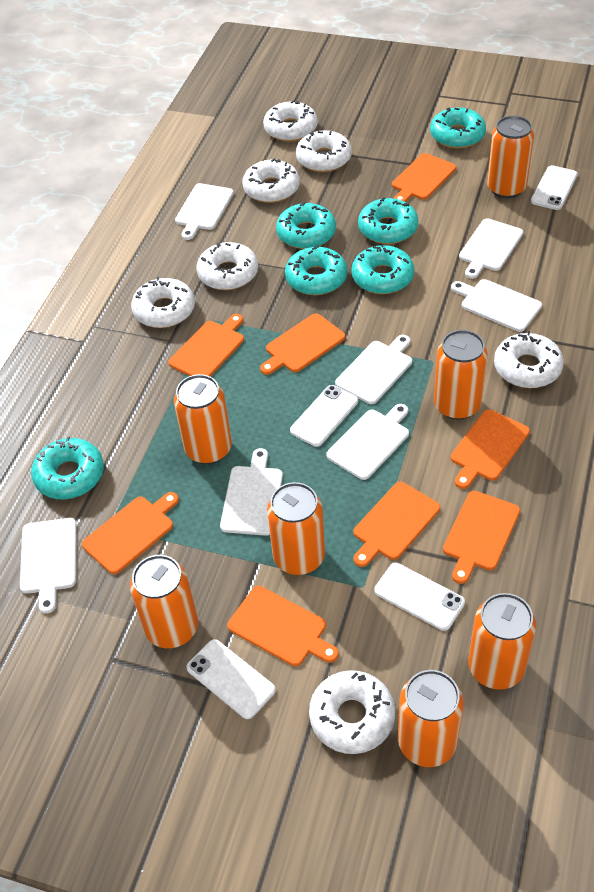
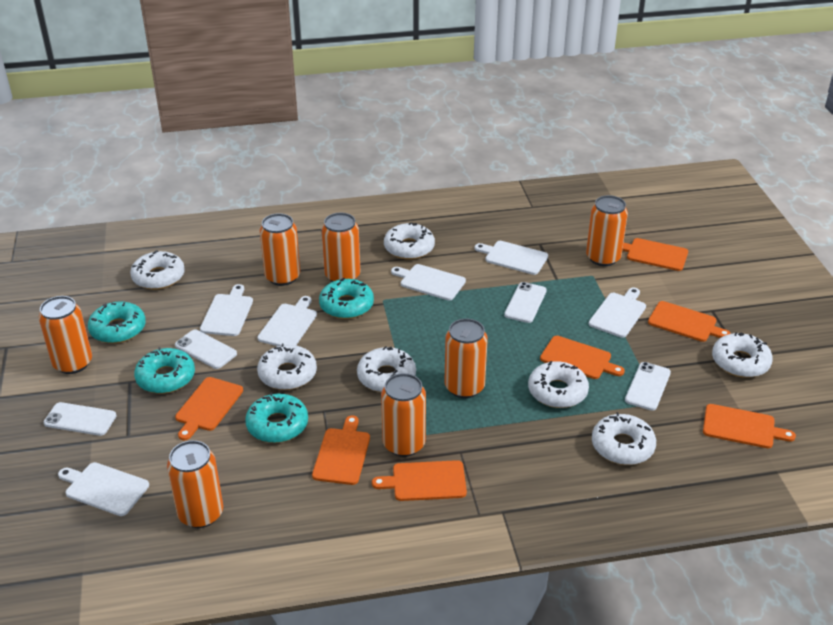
orange cutting board: [82,492,179,574] [168,314,244,377] [227,586,339,666] [260,313,346,375] [353,482,440,567] [392,153,456,202] [443,491,520,584] [451,409,530,489] = 8 -> [175,377,243,440] [312,416,370,485] [372,460,467,501] [540,336,625,379] [622,238,688,271] [648,301,731,342] [703,404,796,448] = 7
turquoise donut: [31,436,104,499] [276,202,336,249] [285,245,347,295] [351,243,414,294] [358,197,418,244] [430,107,486,148] = 6 -> [88,302,146,344] [134,347,195,394] [245,392,308,443] [319,278,374,319] = 4
white cutting board: [20,518,77,614] [175,183,234,240] [220,448,283,536] [326,404,409,480] [335,335,412,404] [451,279,542,332] [459,218,523,279] = 7 -> [58,462,149,516] [200,284,253,336] [257,296,317,346] [391,264,466,300] [474,241,548,275] [589,288,646,338] = 6

